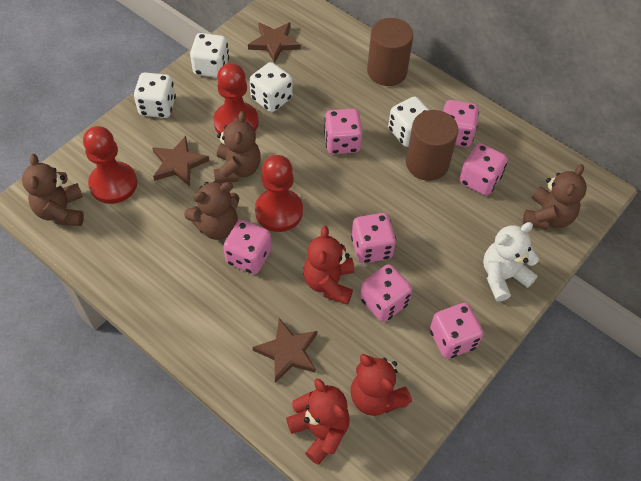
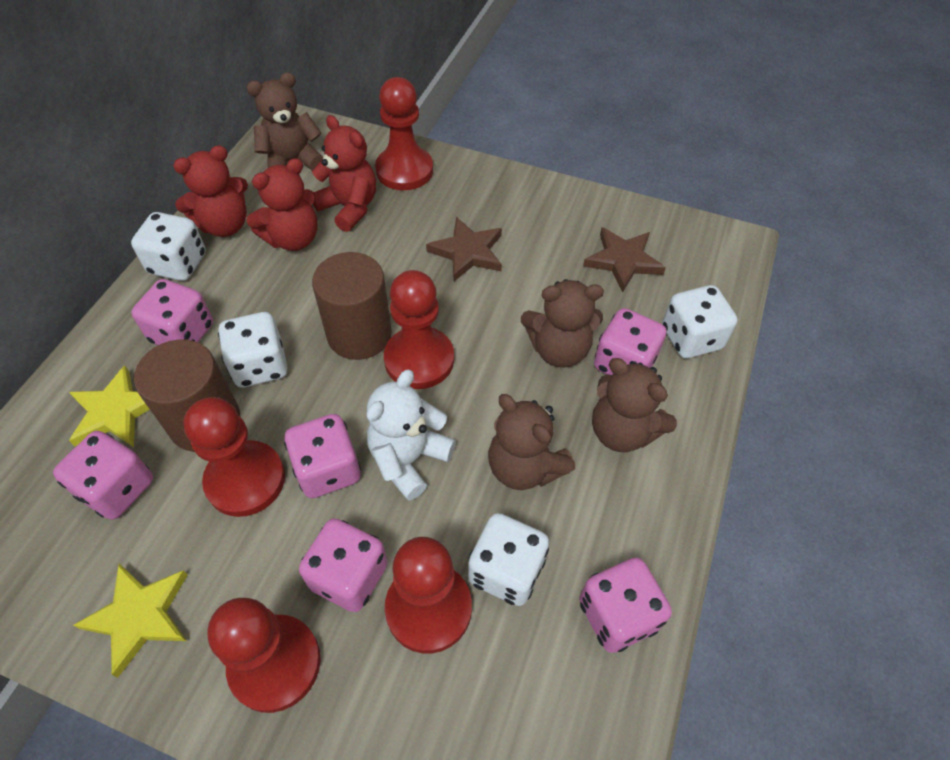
brown star: [152,136,209,186] [248,22,301,63] [252,318,317,383] = 3 -> [426,217,502,281] [583,227,666,293] = 2
pink dice: [223,220,272,274] [324,109,362,154] [351,213,396,263] [360,264,412,322] [430,303,484,359] [443,100,479,147] [459,143,507,196] = 7 -> [53,431,153,520] [132,279,213,345] [284,414,361,498] [299,518,387,612] [579,558,672,653] [594,308,666,375] = 6
red pawn: [83,126,137,204] [213,63,259,134] [255,155,303,232] = 3 -> [183,397,285,517] [208,598,321,713] [375,77,433,190] [384,270,454,389] [385,537,472,653] = 5
yellow star: none = 0 -> [69,365,150,447] [73,564,188,678] = 2

